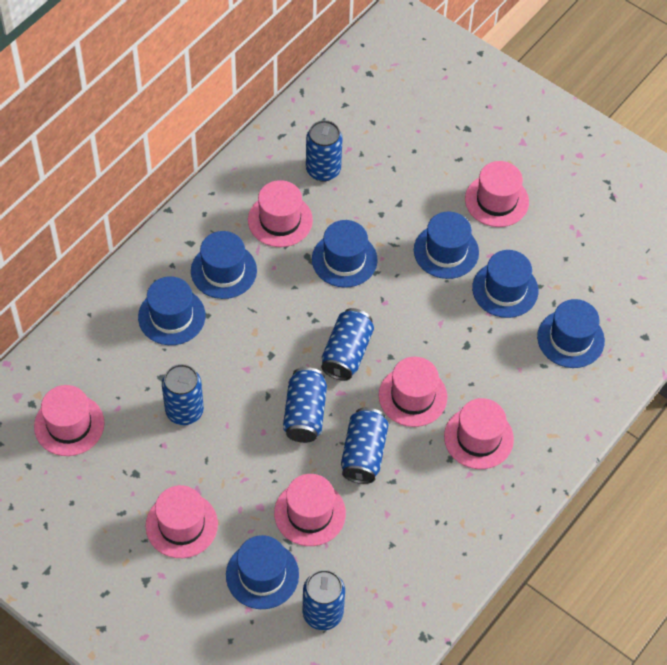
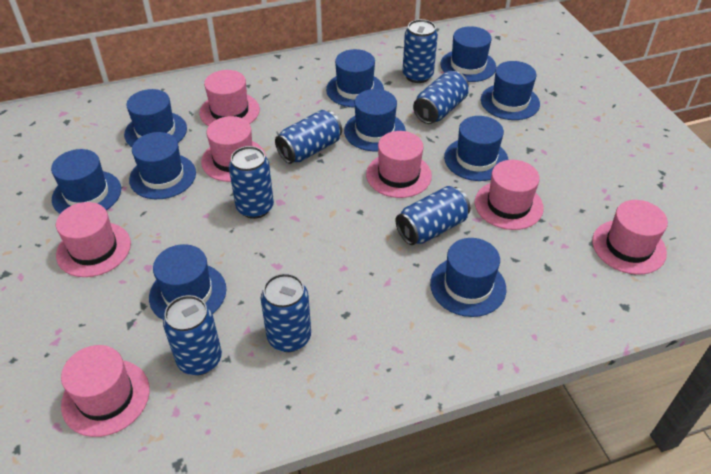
blue can: [162,364,204,425] [283,367,327,443] [303,570,345,630] [306,120,343,182] [321,308,374,381] [341,408,389,484] = 6 -> [163,295,222,375] [229,146,274,219] [261,273,311,352] [275,110,342,164] [396,186,471,245] [403,19,438,83] [413,71,469,124] = 7
blue hat: [138,276,205,345] [191,231,257,299] [226,535,299,609] [312,220,378,288] [414,212,479,279] [472,250,538,318] [537,299,605,368] = 7 -> [51,149,121,214] [124,89,187,147] [129,132,196,199] [149,244,226,320] [326,49,384,107] [344,89,406,151] [430,238,506,317] [440,26,496,82] [444,116,509,181] [481,61,540,120] = 10

